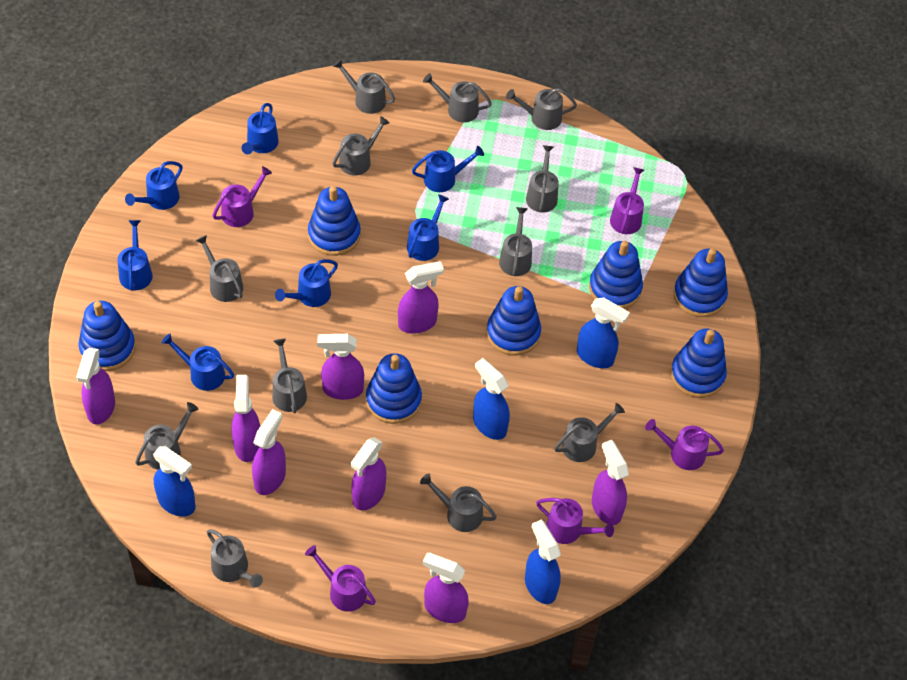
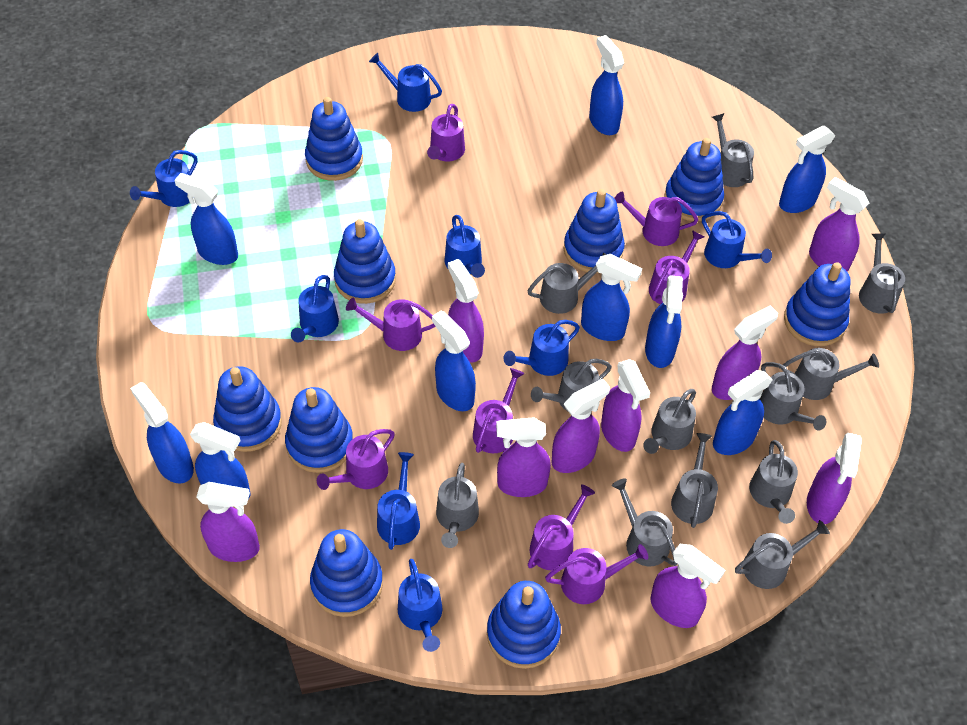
blue spray bottle: [153,446,196,517] [473,358,510,440] [525,520,561,604] [577,298,630,368] = 4 -> [130,382,194,484] [174,173,238,265] [190,422,250,499] [432,310,476,411] [581,254,642,341] [589,35,624,135] [645,275,683,368] [713,370,772,455] [779,126,836,213] = 9
blue stacking toy: [78,301,136,371] [308,186,361,256] [366,353,422,424] [487,286,541,355] [589,241,643,309] [671,328,727,398] [674,248,728,317] = 7 -> [213,366,282,452] [285,387,353,473] [305,97,363,181] [310,529,383,617] [334,219,396,304] [487,581,561,669] [564,189,625,273] [664,138,724,221] [784,262,851,346] = 9
blue watering can: [117,220,153,291] [125,161,183,210] [162,334,234,391] [242,103,279,154] [275,259,338,307] [407,194,449,261] [412,146,484,192] = 7 -> [130,150,198,207] [291,275,339,343] [369,53,442,112] [377,452,420,550] [398,559,442,652] [444,215,485,278] [504,320,580,376] [702,211,772,268] = 8
purple spray bottle: [76,348,115,424] [232,375,260,462] [252,409,286,495] [317,334,364,400] [351,437,386,511] [398,261,444,334] [423,552,469,623] [592,440,629,525] = 8 -> [196,482,260,562] [448,259,484,363] [496,417,551,497] [552,379,610,473] [601,359,650,452] [650,544,725,628] [712,305,778,400] [807,433,862,524] [809,177,869,272] = 9
purple watering can: [212,166,272,227] [305,545,376,612] [536,498,614,544] [610,167,644,234] [645,419,724,470] = 5 -> [317,429,395,490] [346,298,436,351] [427,104,465,161] [473,368,524,453] [528,484,595,571] [545,544,648,604] [614,192,698,246] [649,230,704,304] = 8

